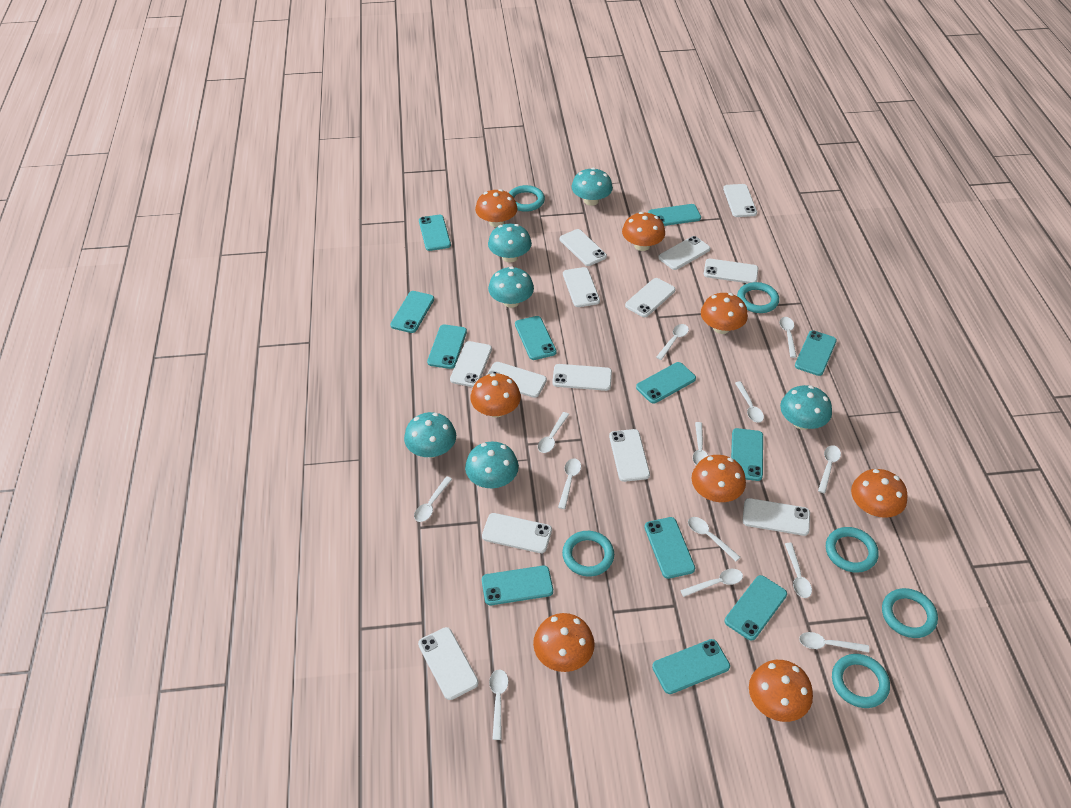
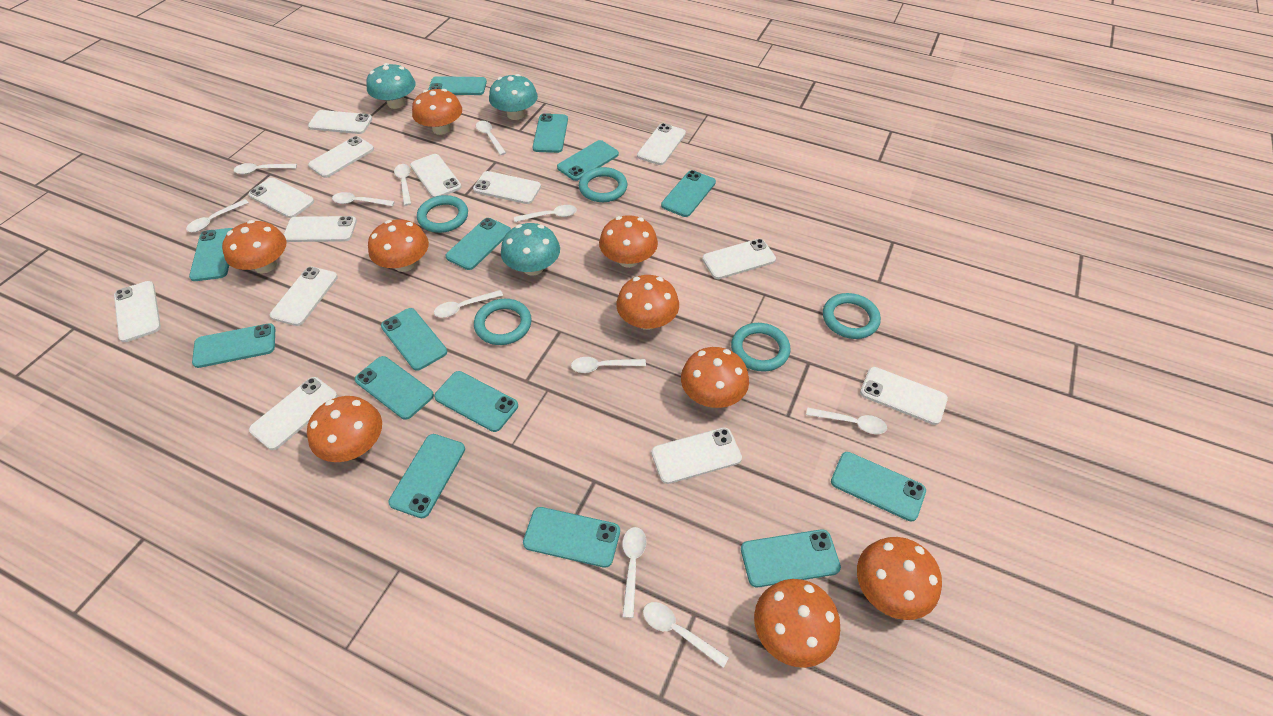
orange mushroom: [470,373,521,418] [475,189,517,227] [533,613,595,672] [622,212,665,251] [691,455,746,502] [701,293,748,334] [749,660,813,722] [851,469,908,518] = 8 -> [222,220,287,273] [307,396,382,462] [368,219,429,272] [412,89,462,135] [599,215,658,268] [616,275,679,330] [681,347,749,408] [754,579,840,668] [857,537,942,620] = 9
turquoise mushroom: [404,412,456,458] [465,442,519,488] [488,224,532,263] [488,266,534,308] [571,168,613,206] [780,385,832,430] = 6 -> [366,63,416,109] [489,74,538,120] [501,223,560,276] = 3
turquoise phone: [390,291,434,333] [419,215,451,251] [427,325,467,369] [482,566,553,605] [515,316,557,360] [636,362,696,404] [645,517,695,579] [648,204,701,226] [652,639,730,694] [725,575,787,641] [731,428,763,481] [795,330,837,376] = 12 -> [189,228,233,281] [192,323,275,368] [355,356,434,420] [381,308,447,371] [388,434,465,518] [428,76,487,95] [434,371,518,432] [446,218,511,270] [523,507,620,568] [532,113,568,153] [557,140,619,181] [661,170,716,217] [741,529,841,587] [831,452,926,522] = 14
turquoise ring: [509,185,545,212] [562,531,614,577] [737,282,779,313] [826,527,879,573] [832,654,890,708] [882,588,938,638] = 6 -> [417,195,468,233] [474,299,532,345] [579,167,627,202] [731,323,791,372] [823,293,881,339] = 5
white spoon: [414,476,452,522] [489,669,508,740] [538,412,569,453] [558,458,581,509] [656,324,689,360] [680,569,743,597] [688,517,740,562] [693,422,708,465] [735,381,764,423] [780,317,797,358] [785,543,812,598] [799,632,869,653] [818,445,841,493] = 13 -> [186,199,249,232] [234,163,297,174] [332,192,395,206] [394,164,411,206] [434,290,503,318] [476,121,506,155] [514,205,577,222] [571,357,646,373] [622,527,646,618] [643,602,729,668] [806,407,887,434] = 11

